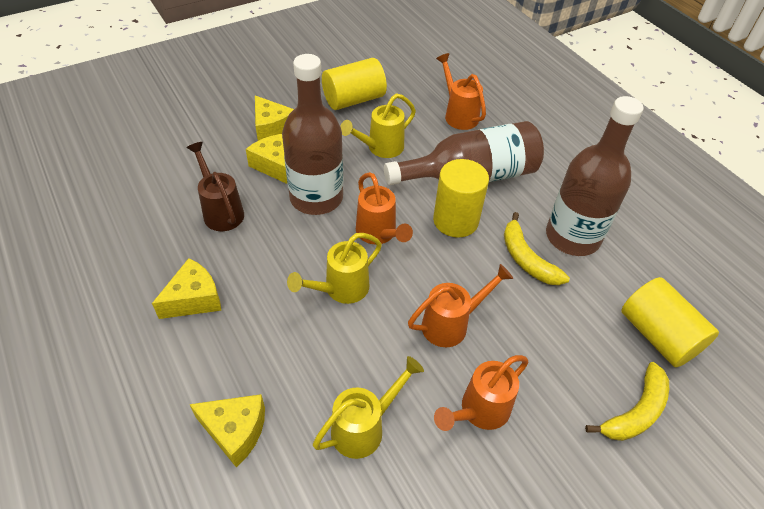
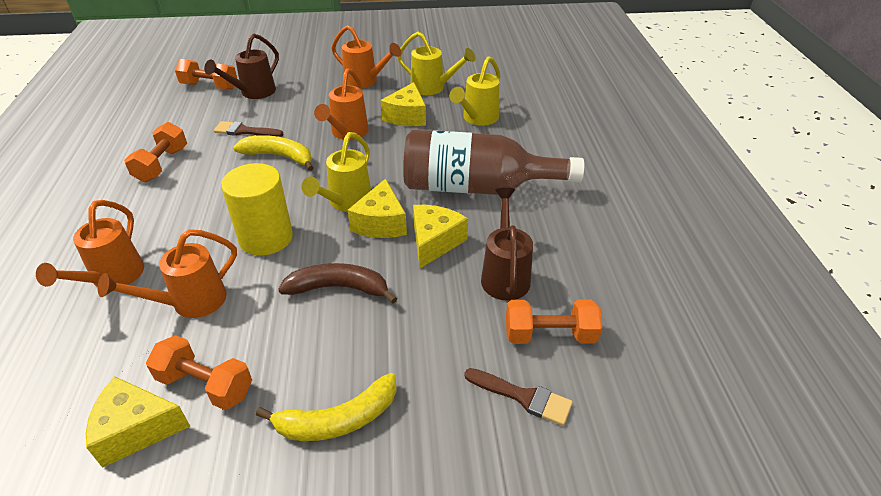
brown banana: none = 0 -> [278,263,397,304] = 1
brown bottle: [282,54,343,215] [384,121,544,185] [546,96,643,256] = 3 -> [403,130,584,195] = 1
brown brush: none = 0 -> [214,121,284,137] [464,368,573,426] = 2
brown watering can: [187,142,244,231] = 1 -> [204,33,279,99] [481,188,533,301] = 2
orange dumbbell: none = 0 -> [124,122,187,182] [146,335,252,410] [175,59,237,90] [506,299,602,344] = 4
yellow cylinder: [322,58,387,110] [433,159,489,238] [621,277,719,367] = 3 -> [221,163,293,256] = 1

